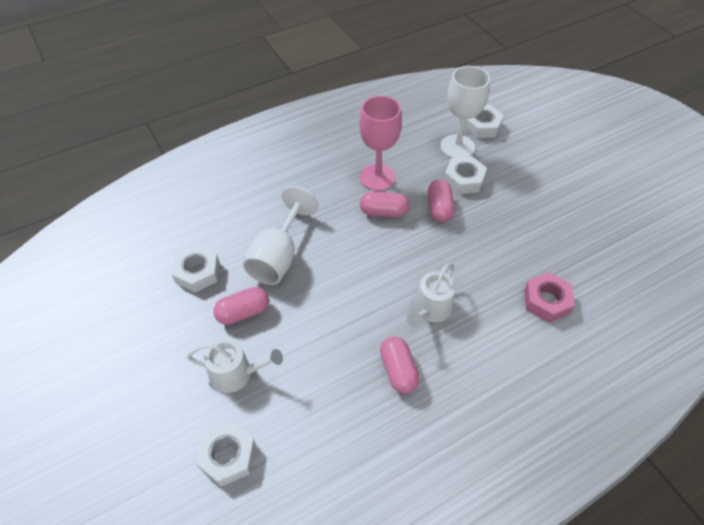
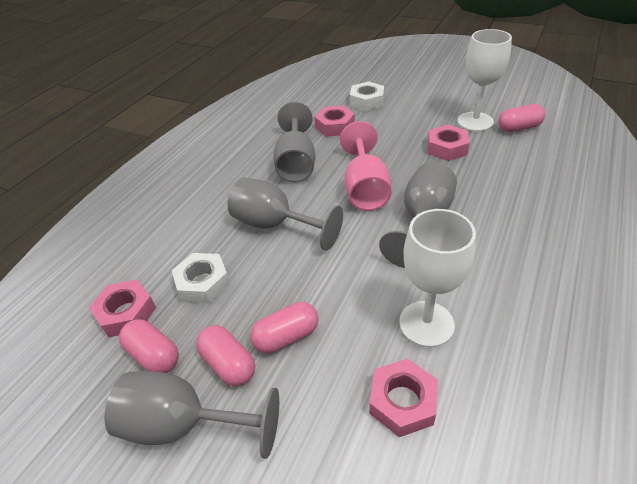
grey goblet: none = 0 -> [105,371,279,459] [228,178,343,251] [273,102,315,182] [379,162,457,268] = 4
pink nut: [524,272,575,323] = 1 -> [89,280,156,337] [314,105,355,137] [369,359,438,437] [428,124,470,161] = 4
white nut: [172,245,220,293] [196,422,256,487] [444,156,487,194] [464,105,504,138] = 4 -> [172,253,230,304] [350,81,384,111] = 2
white watering can: [187,338,283,393] [407,263,456,327] = 2 -> none = 0

